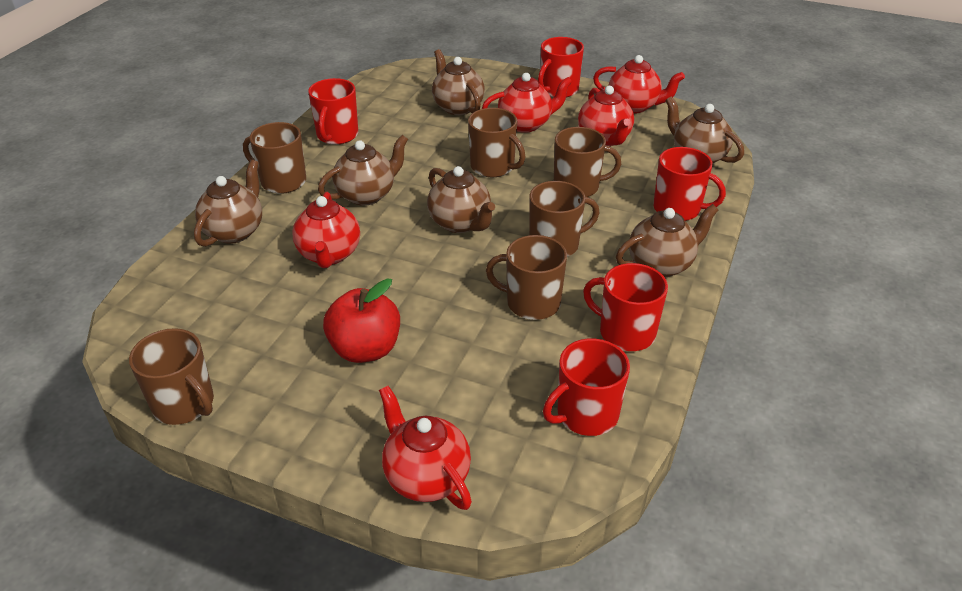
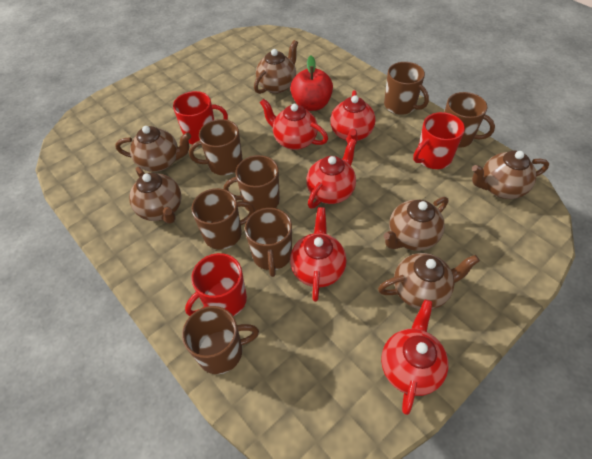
brown mug: [129,328,214,425] [243,122,306,194] [468,108,525,177] [486,235,567,320] [529,181,599,257] [554,127,621,197] = 6 -> [182,306,259,374] [189,119,243,175] [191,188,255,250] [224,155,280,212] [245,208,292,277] [384,62,429,115] [444,92,495,148] = 7
red mug: [308,78,358,145] [538,37,584,98] [543,338,630,436] [583,263,668,351] [653,147,726,221] = 5 -> [173,91,228,145] [185,253,247,316] [413,112,465,169] = 3

